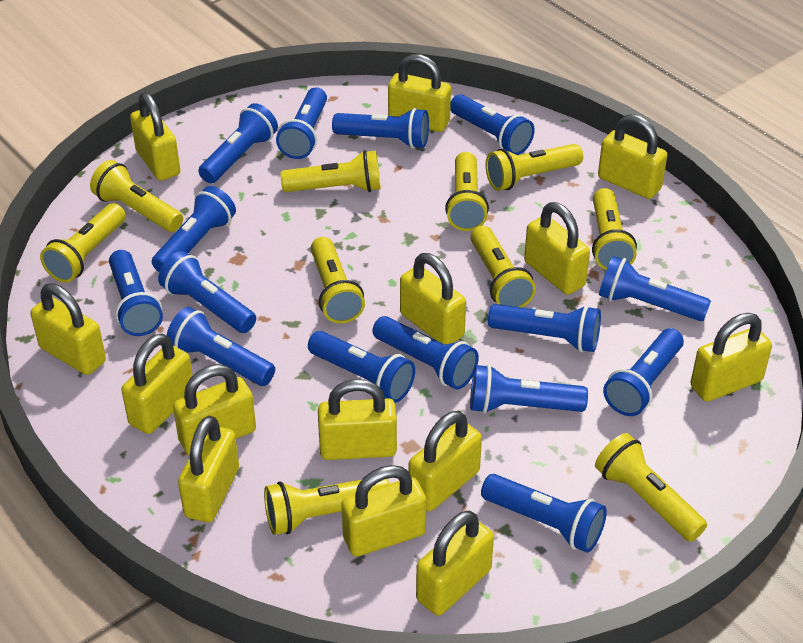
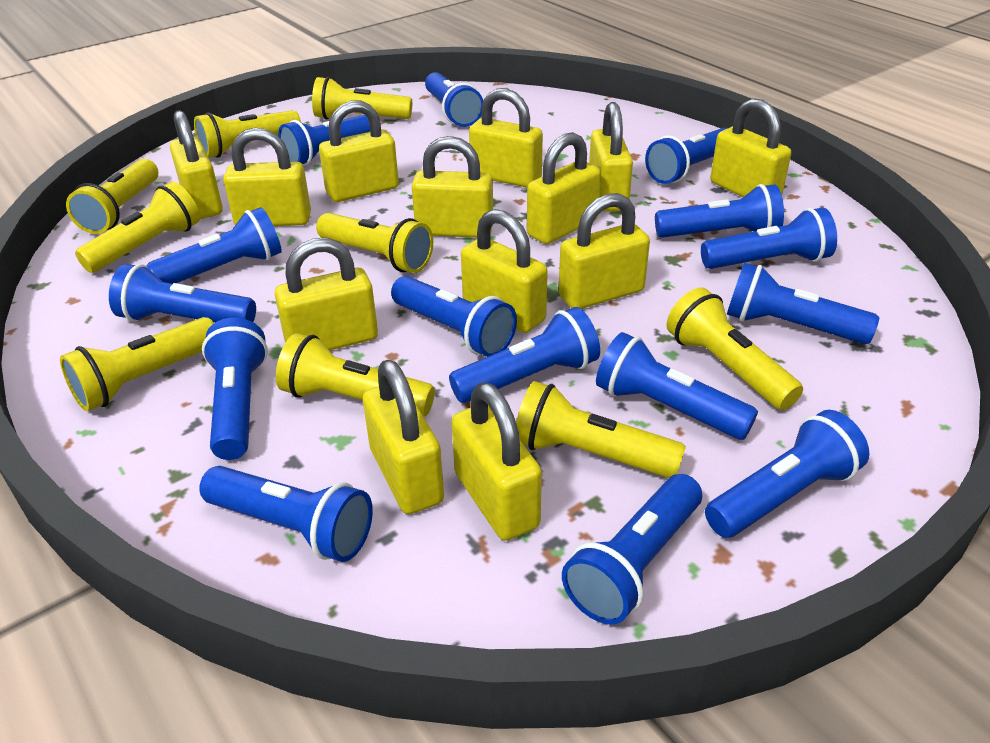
yellow flashlight: [40,203,126,283] [90,160,183,232] [264,479,389,535] [280,150,381,192] [311,237,365,324] [445,152,489,231] [471,226,536,307] [486,144,583,191] [592,188,637,270] [595,433,707,542] = 10 -> [60,317,214,411] [66,159,158,234] [75,182,200,273] [194,110,301,158] [276,333,435,417] [312,77,412,120] [316,213,433,273] [516,381,686,478] [666,287,803,410] = 9
yellow padlock: [30,283,106,375] [121,334,193,434] [130,93,180,181] [173,364,256,456] [178,416,239,523] [318,379,397,460] [341,465,426,557] [388,54,451,132] [400,253,466,345] [409,411,482,511] [416,511,494,616] [524,202,590,295] [598,114,667,199] [690,313,772,402] = 14 -> [170,110,223,219] [223,128,311,226] [275,238,378,350] [319,101,399,202] [363,360,444,514] [412,136,493,238] [451,382,542,541] [461,209,548,333] [469,88,543,188] [527,132,601,244] [559,193,650,309] [589,102,633,212] [711,99,791,197] = 13

